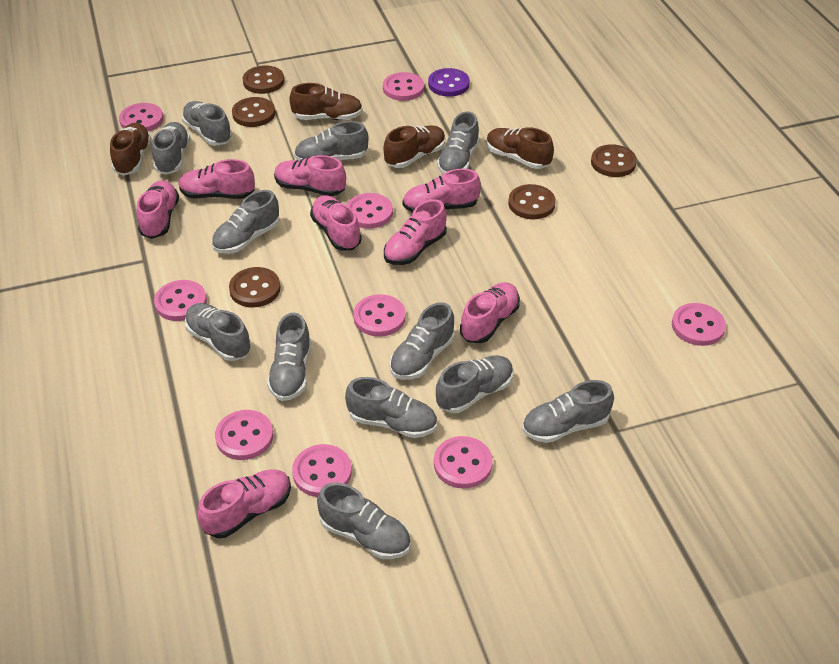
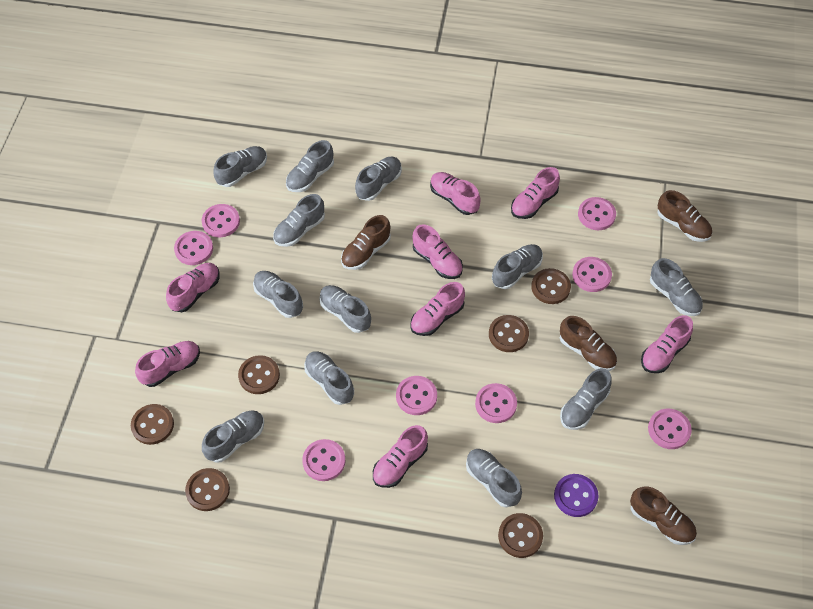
brown button: [229,267,281,307] [232,97,275,127] [243,66,284,94] [508,184,556,219] [591,144,637,177] = 5 -> [131,404,174,445] [185,468,230,511] [238,355,280,394] [489,315,529,352] [498,513,543,558] [531,268,571,304] = 6
pink button: [119,103,164,131] [154,280,207,321] [215,410,273,460] [292,444,352,497] [347,193,393,229] [353,294,406,337] [383,72,424,101] [434,436,493,489] [672,303,726,346] = 9 -> [174,231,213,265] [202,204,240,237] [302,439,346,481] [396,376,437,415] [475,383,517,423] [572,257,612,292] [578,197,616,230] [648,408,692,449] = 8

